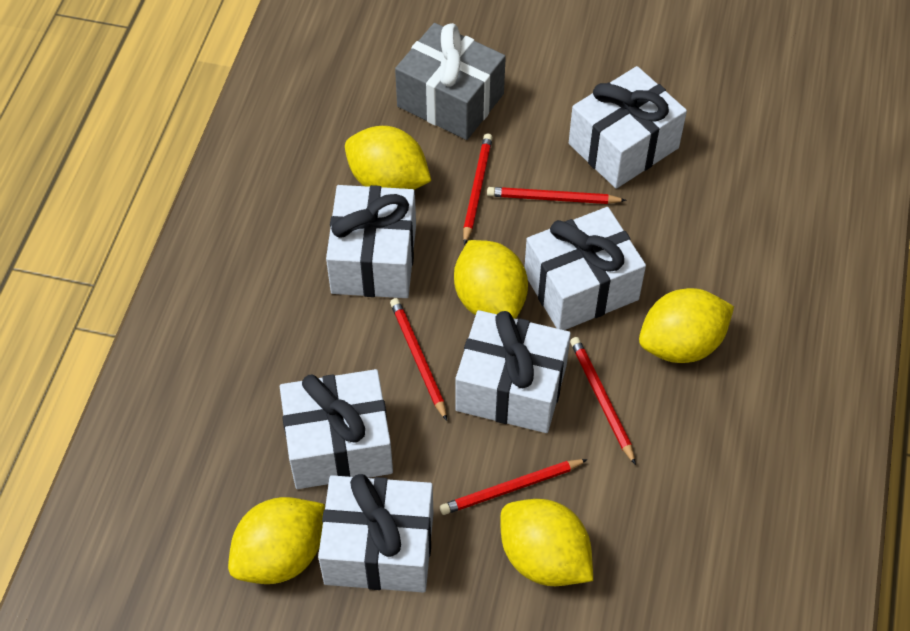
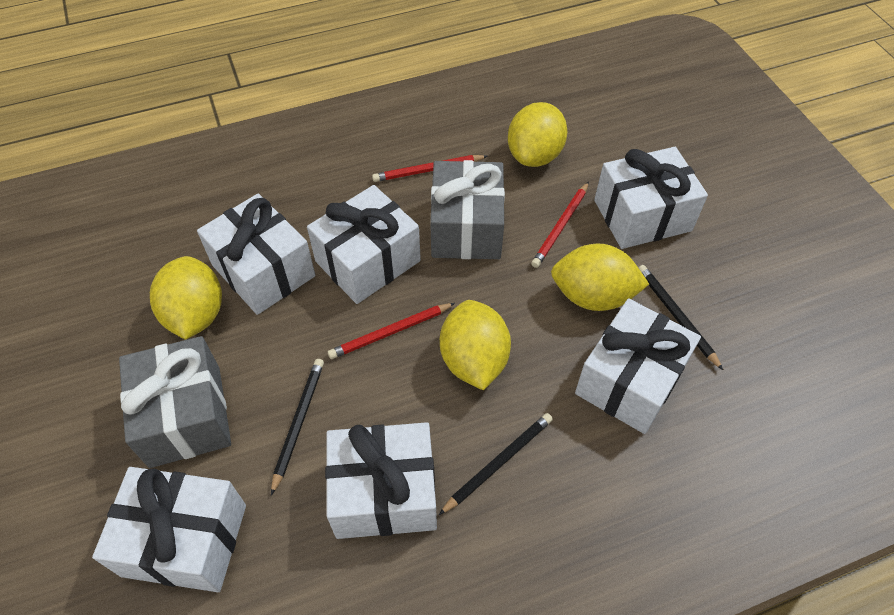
black pencil: none = 0 -> [271,359,324,496] [439,413,553,515] [638,265,723,370] = 3
grey gift: [395,23,506,140] = 1 -> [119,336,231,468] [430,160,505,259] = 2
red pencil: [390,298,447,421] [440,459,588,515] [463,134,493,245] [487,187,627,204] [570,337,636,465] = 5 -> [328,303,455,359] [372,155,487,182] [531,182,589,268] = 3
yellow lemon: [228,497,325,584] [345,126,431,190] [454,240,528,319] [500,499,593,586] [639,288,734,363] = 5 -> [150,256,222,340] [440,300,511,390] [508,102,567,167] [551,243,649,311] = 4

